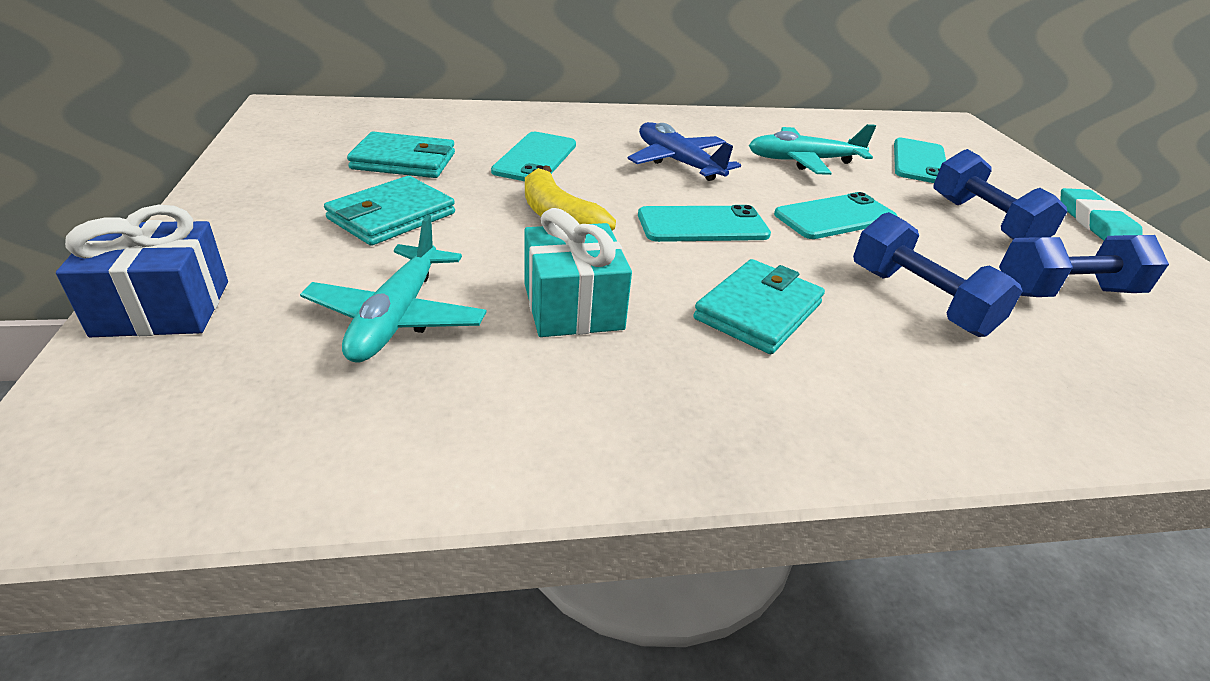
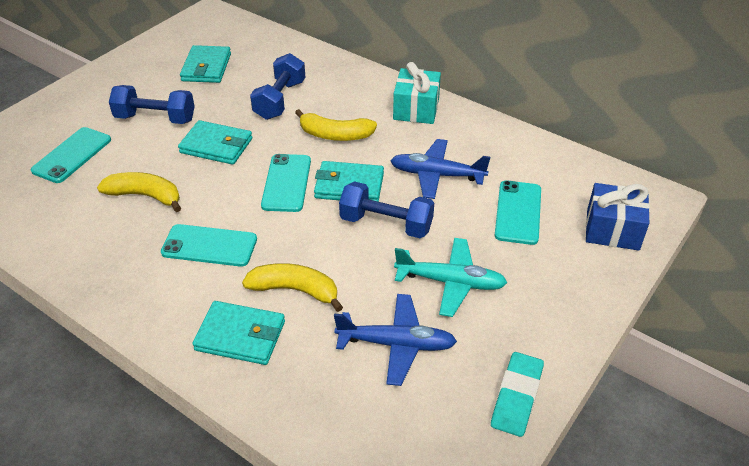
blue plane: [628,122,741,181] = 1 -> [334,294,457,386] [390,139,490,199] = 2
turquoise plane: [300,215,486,363] [749,124,876,175] = 2 -> [394,238,507,317] = 1
turquoise wallet: [324,176,455,246] [347,132,455,178] [693,259,825,354] = 3 -> [178,120,252,165] [180,45,231,83] [192,301,285,365] [314,161,384,202] = 4
yellow banana: [525,165,616,231] = 1 -> [97,172,181,212] [242,263,343,312] [295,109,377,141] = 3

